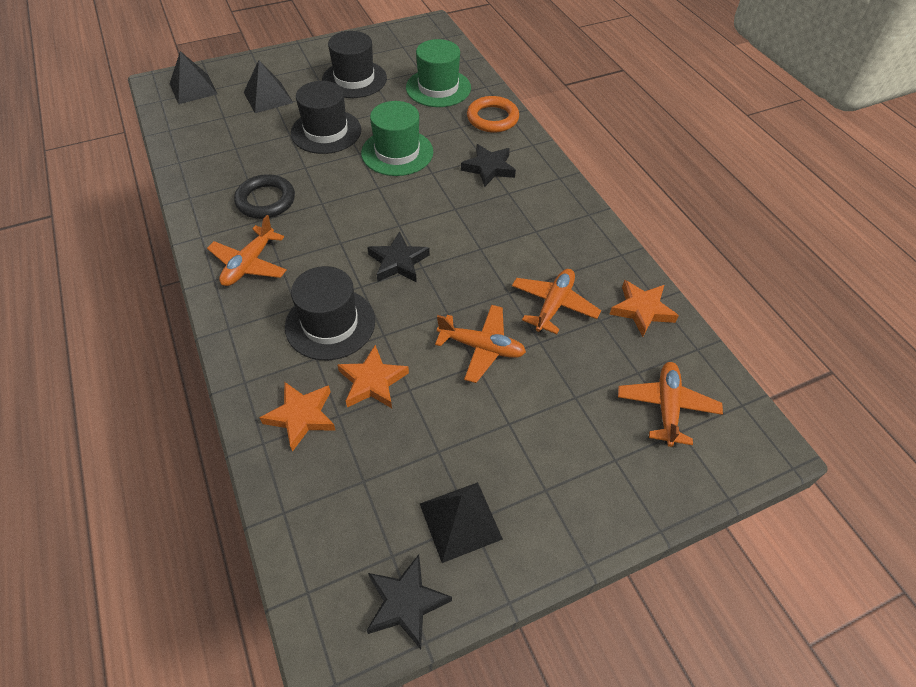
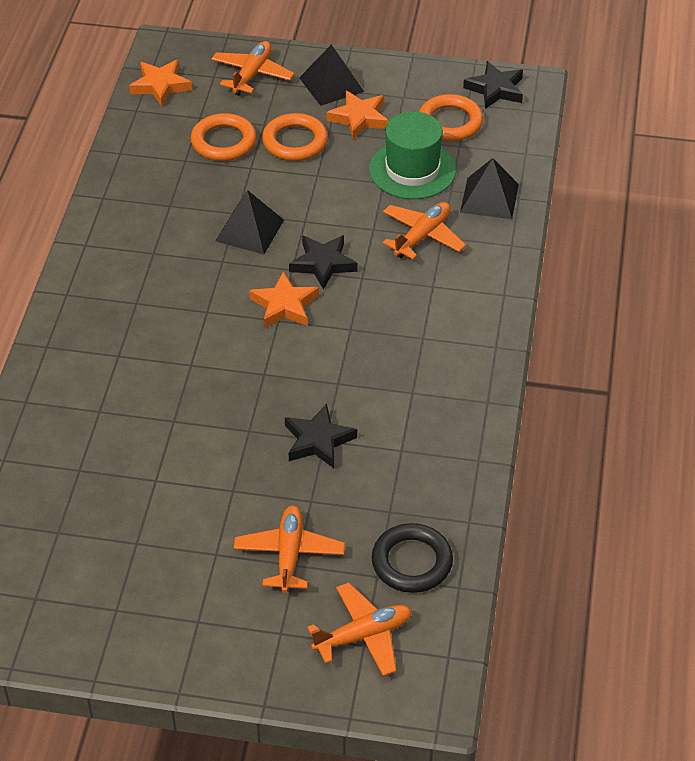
black hat: [285,266,375,360] [291,81,361,154] [322,31,387,98] = 3 -> none = 0
green hat: [361,101,433,176] [406,39,471,107] = 2 -> [369,112,456,199] = 1
orange ring: [467,96,519,132] = 1 -> [191,113,257,161] [262,113,328,161] [419,94,483,141] = 3

